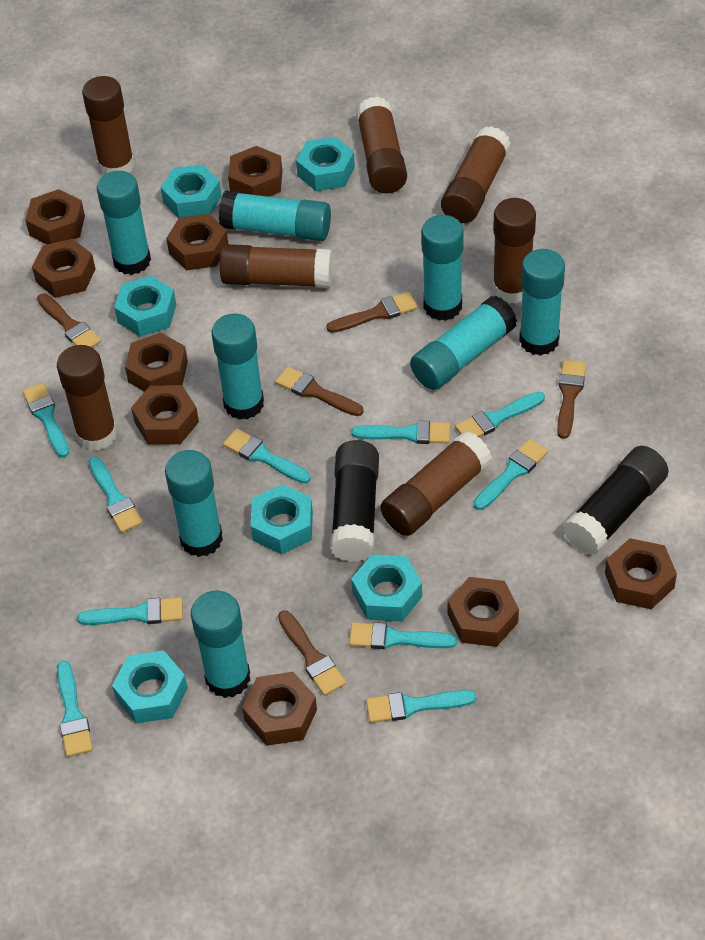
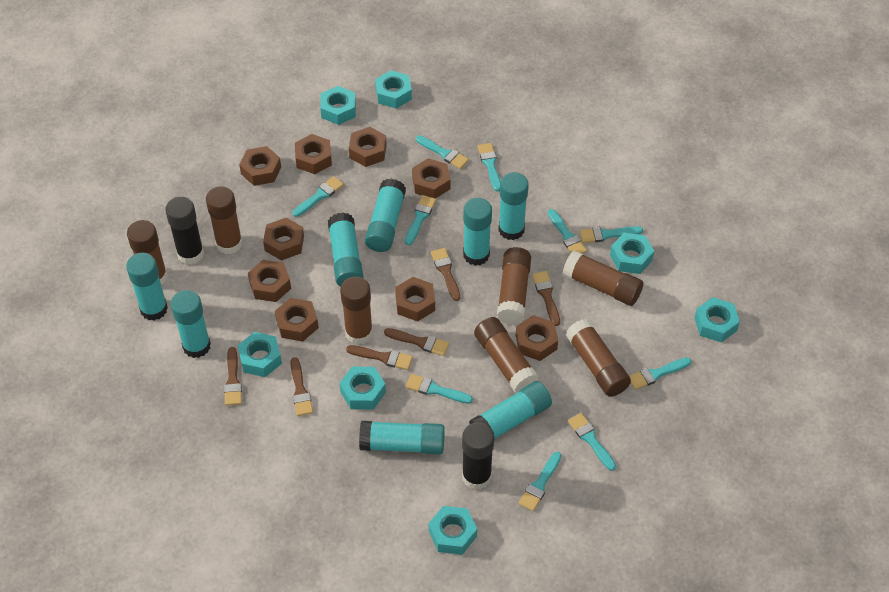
brown brush: [37,293,101,347] [275,367,364,416] [278,610,346,696] [326,292,418,333] [557,360,586,439] = 5 -> [224,347,242,406] [290,357,313,416] [346,345,413,370] [384,328,449,356] [431,248,460,301] [532,271,560,326] = 6
turquoise nut: [112,651,188,724] [114,276,176,337] [160,165,222,218] [250,484,313,555] [296,137,355,191] [351,554,422,622] = 6 -> [238,332,282,377] [320,86,356,125] [339,367,386,409] [375,70,412,109] [429,506,477,555] [610,233,654,274] [694,297,740,342] = 7

